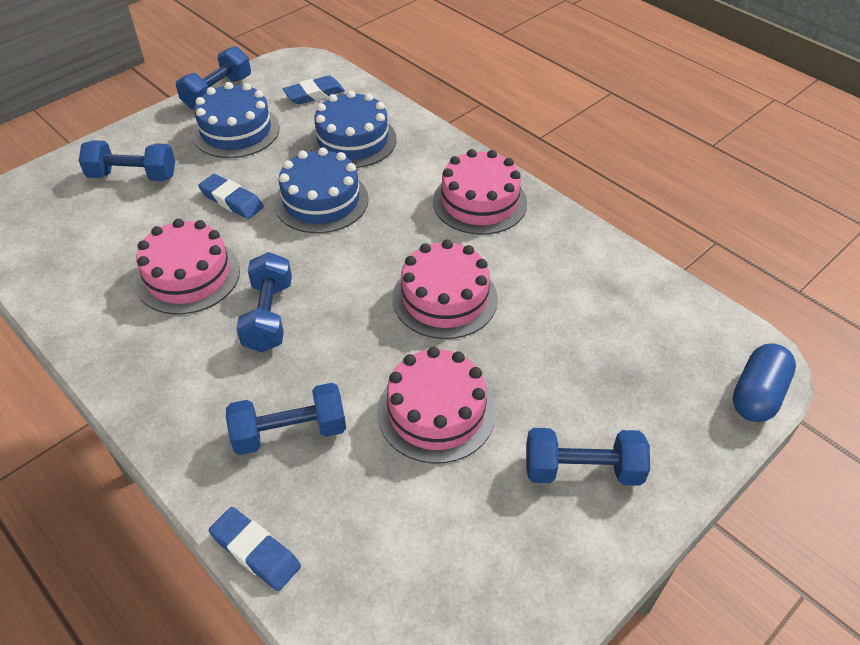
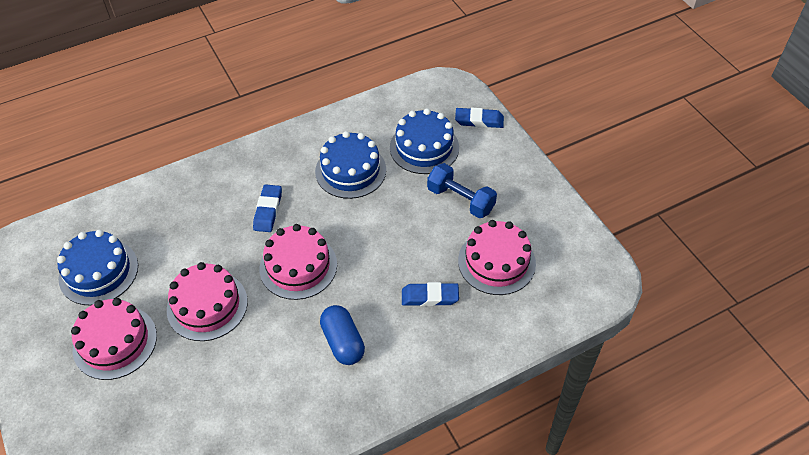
blue dumbbell: [79,140,175,181] [176,46,251,109] [226,383,346,455] [236,252,292,352] [526,428,650,486] = 5 -> [427,163,497,218] = 1

